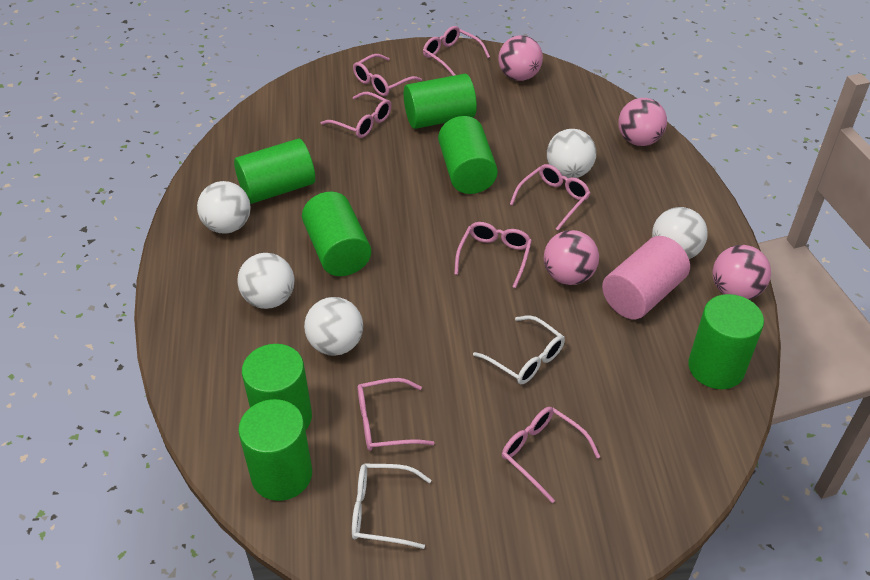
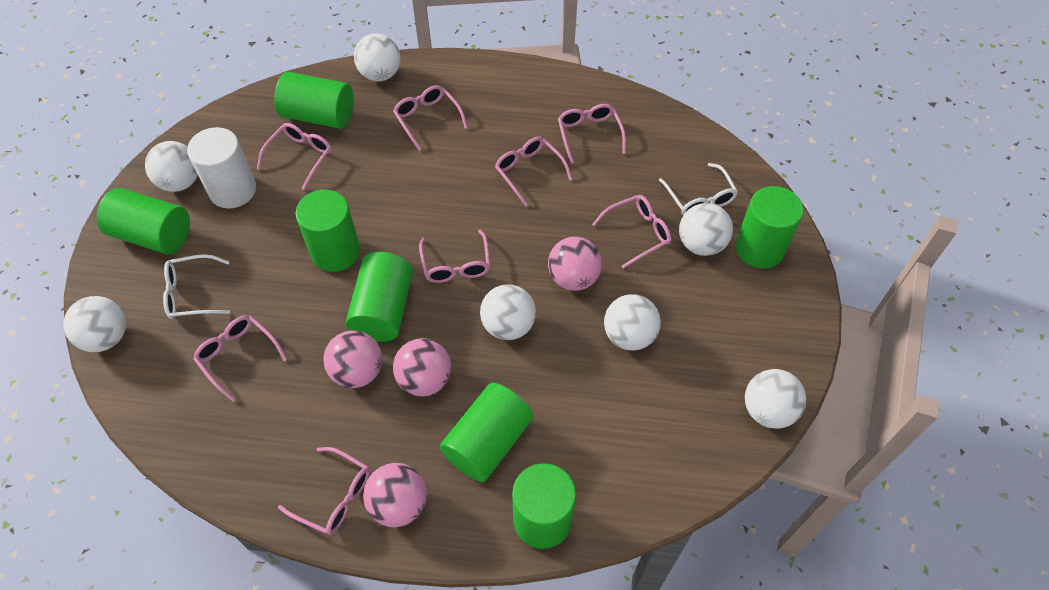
pink cylinder: [602,236,690,319] = 1 -> none = 0
pink glasses: [321,92,392,138] [353,54,422,96] [357,378,434,451] [423,26,490,76] [454,222,532,288] [502,407,600,503] [510,164,590,230] = 7 -> [193,315,287,402] [257,123,332,190] [278,447,370,535] [393,85,468,151] [419,230,490,283] [495,136,572,206] [558,104,626,164] [592,195,671,269] = 8
white ball: [197,181,251,234] [237,253,294,309] [304,297,363,356] [547,129,596,178] [652,207,708,259] = 5 -> [63,296,126,352] [145,141,198,192] [354,34,401,81] [480,284,536,340] [604,294,661,351] [679,203,733,256] [745,369,806,429] = 7
white cylinder: none = 0 -> [187,127,256,209] = 1

